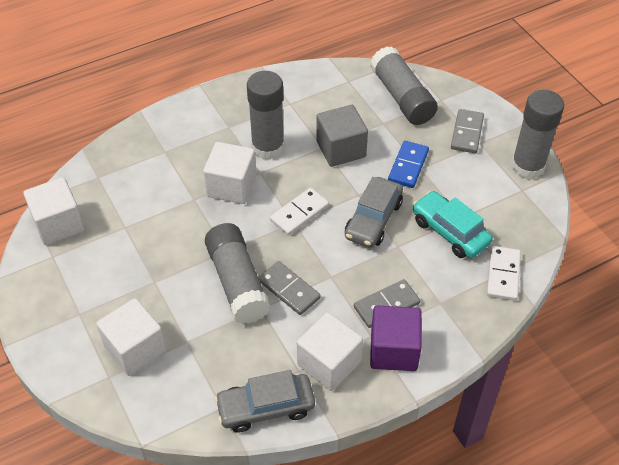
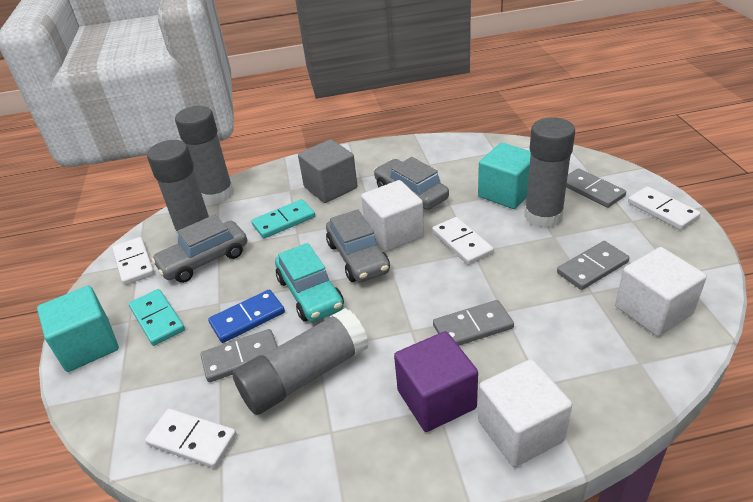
grey car: [214,370,315,433] [345,177,403,248] = 2 -> [151,215,247,283] [326,209,390,282] [374,157,449,210] = 3
grey domino: [258,261,321,315] [354,279,420,328] [451,109,484,153] = 3 -> [200,329,278,382] [433,300,514,346] [557,241,629,290] [566,168,626,208] = 4
turquoise cube: none = 0 -> [37,286,119,372] [478,143,531,209] = 2
turquoise domino: none = 0 -> [129,289,185,346] [251,199,315,238] = 2
white cube: [23,177,84,245] [96,298,167,376] [203,142,257,204] [297,312,363,391] = 4 -> [361,180,424,252] [478,359,572,467] [615,247,707,336] = 3
white domino: [270,188,329,236] [487,246,521,301] = 2 -> [112,237,155,285] [145,409,237,468] [432,217,494,265] [628,186,701,230] = 4

